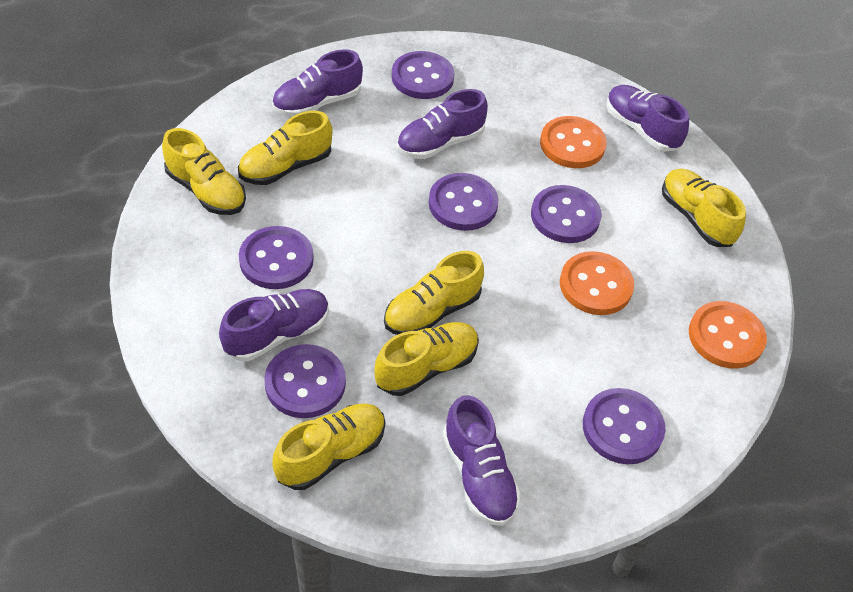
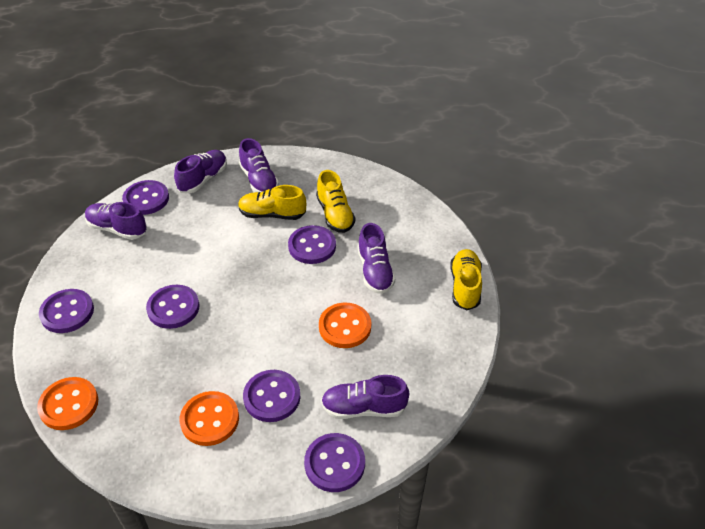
yellow shoe: [162,128,246,215] [238,111,332,185] [272,403,385,490] [374,322,479,396] [384,251,484,335] [662,169,746,247] = 6 -> [238,185,306,220] [316,170,355,233] [450,249,482,310] = 3

